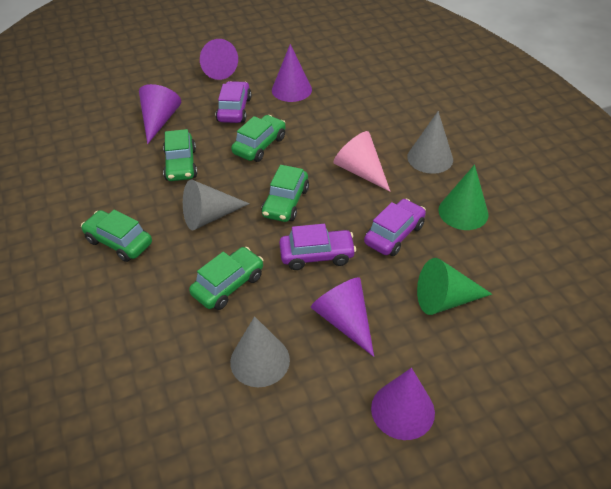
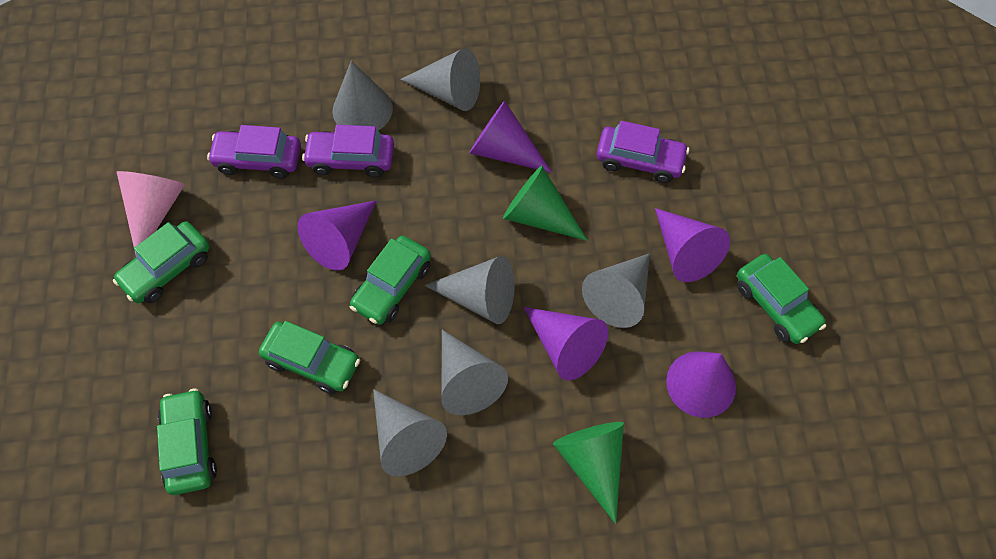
grey cone: [183,180,250,230] [230,316,290,387] [407,111,453,174] = 3 -> [333,61,393,130] [373,389,447,477] [400,48,480,111] [424,256,515,324] [441,330,508,415] [582,253,650,328] = 6

